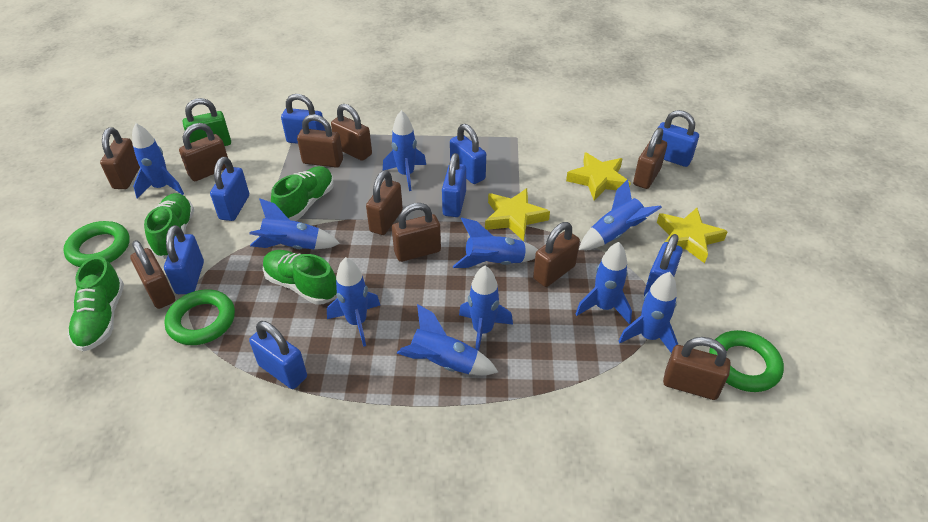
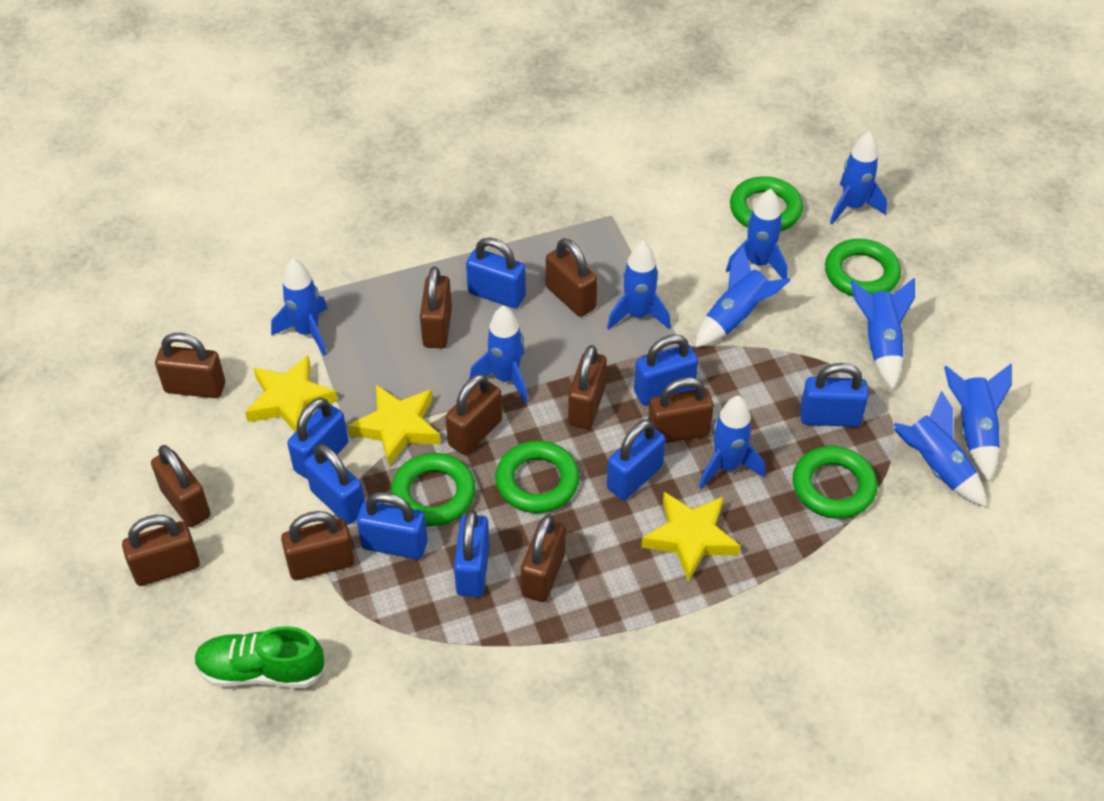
green padlock: [183,98,231,146] = 1 -> none = 0
green ring: [63,221,130,267] [164,290,235,345] [709,330,784,392] = 3 -> [391,453,476,526] [495,441,580,513] [730,176,803,231] [793,446,877,519] [825,239,901,297] = 5
green shoe: [68,256,124,352] [144,193,194,259] [263,250,337,305] [271,166,334,221] = 4 -> [194,626,325,688] = 1

